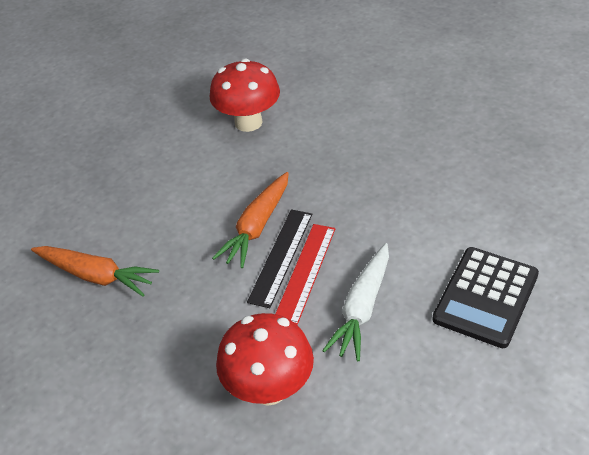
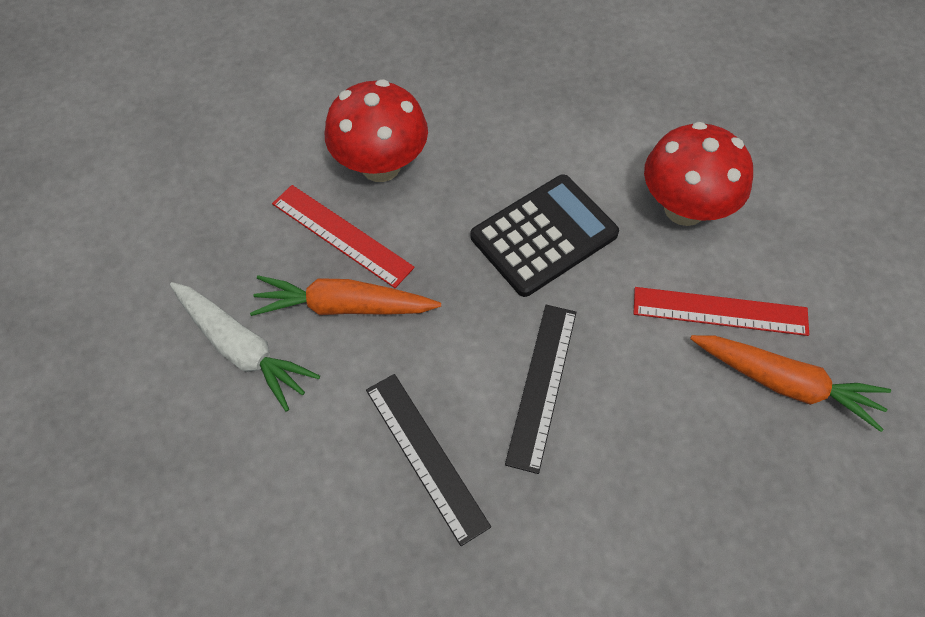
black ruler: [247,209,312,308] = 1 -> [366,374,491,546] [505,305,576,474] = 2
red ruler: [275,224,335,325] = 1 -> [272,185,415,288] [633,287,809,336] = 2

